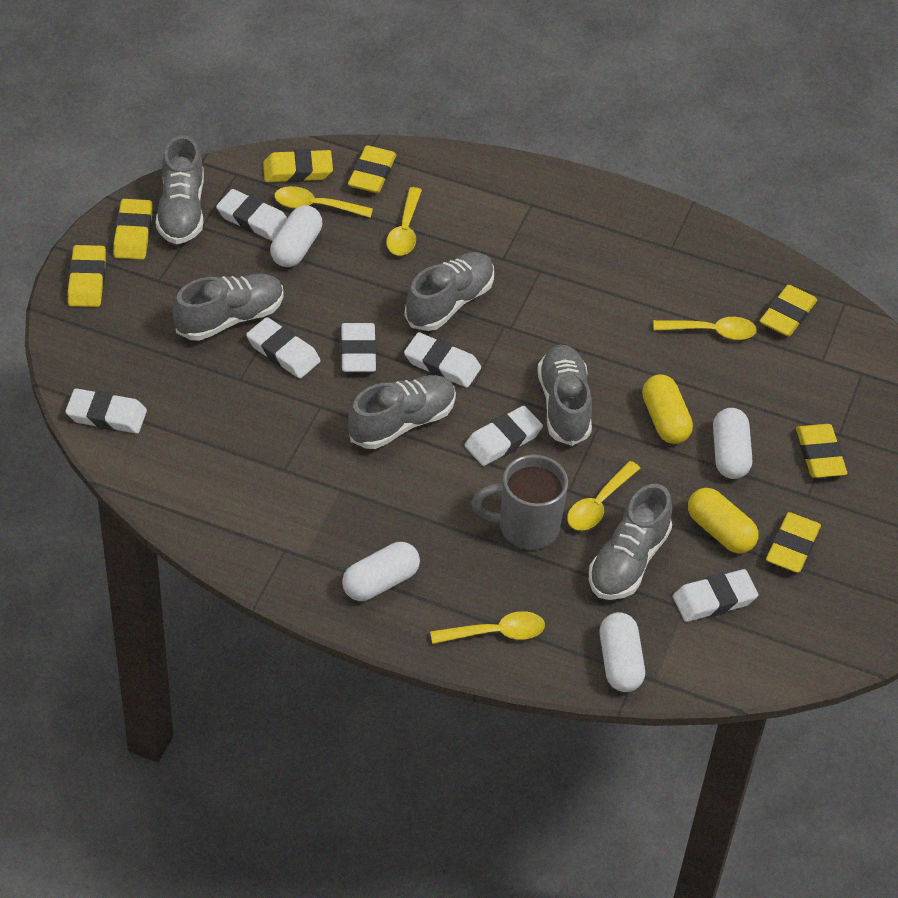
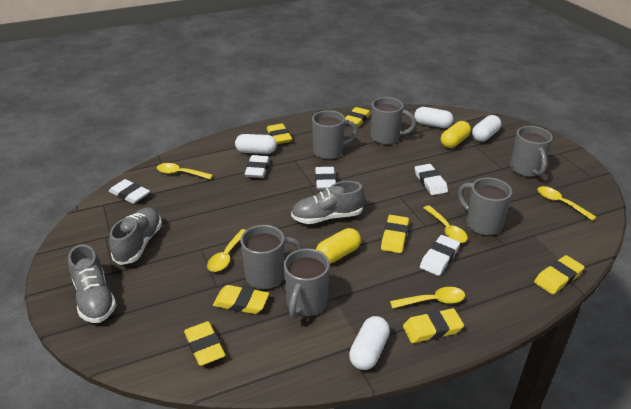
grey mug: [471,455,568,550] = 1 -> [240,225,302,289] [284,249,330,319] [312,110,358,160] [371,97,416,145] [458,177,512,236] [510,126,553,177] = 6
grey shoe: [155,135,204,244] [173,274,284,341] [348,375,456,449] [404,252,494,331] [537,344,592,446] [589,484,672,600] = 6 -> [68,244,116,323] [109,207,162,265] [291,181,365,224] = 3
white eraser: [65,388,147,434] [216,189,287,241] [246,317,321,379] [341,323,377,372] [404,332,481,388] [465,406,543,466] [673,569,759,622] = 7 -> [109,179,150,204] [245,155,270,178] [315,167,336,190] [415,164,448,195] [420,235,460,276] = 5

